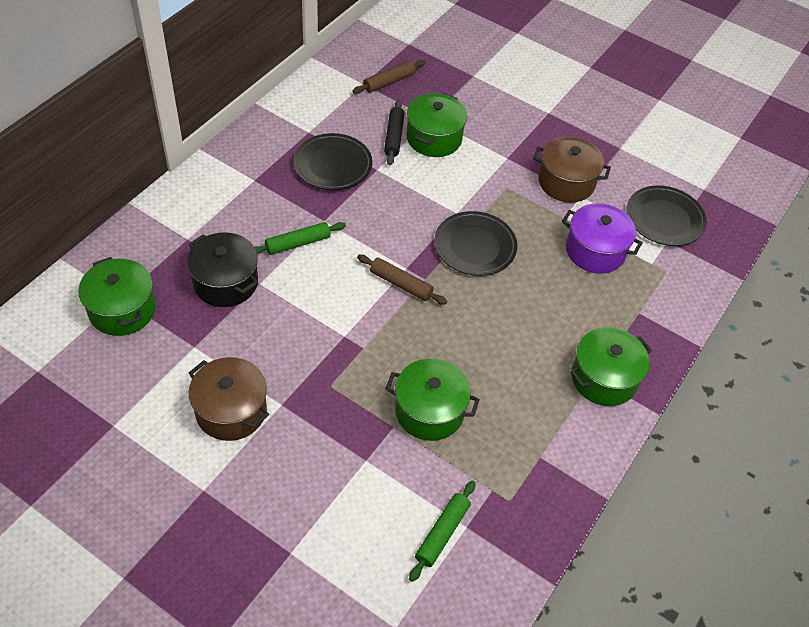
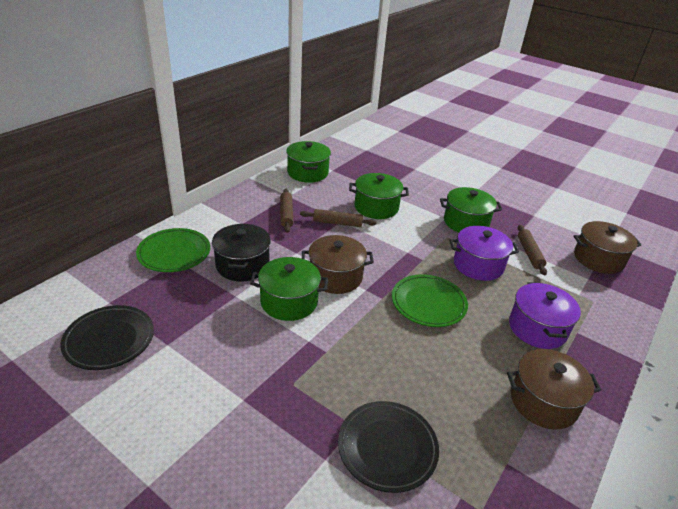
black plate: [293,133,372,190] [434,211,517,276] [626,185,707,246] = 3 -> [60,305,154,370] [338,401,439,493] = 2
black rolling pin: [384,100,405,165] = 1 -> none = 0
brown pot: [189,357,269,441] [533,137,611,203] = 2 -> [302,235,374,294] [507,349,601,430] [574,221,642,274] = 3
brown rolling pin: [353,60,426,94] [357,254,447,305] = 2 -> [280,189,293,233] [300,209,377,227] [518,225,547,275] = 3
green plate: none = 0 -> [136,228,210,272] [392,274,468,327] = 2
green rolling pin: [254,222,346,255] [409,481,476,582] = 2 -> none = 0
purple pot: [562,203,643,274] = 1 -> [449,226,519,281] [509,282,581,349] = 2

